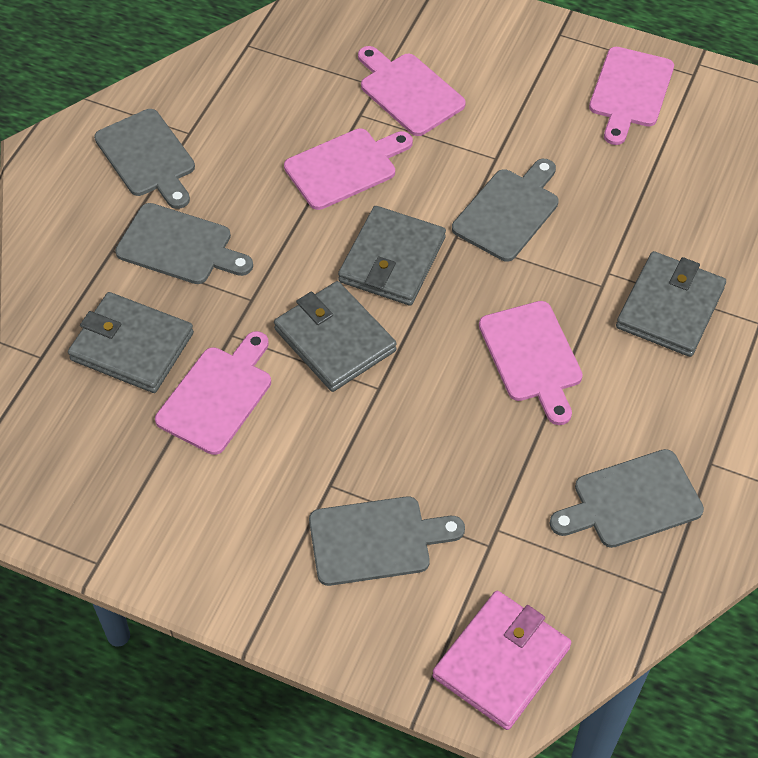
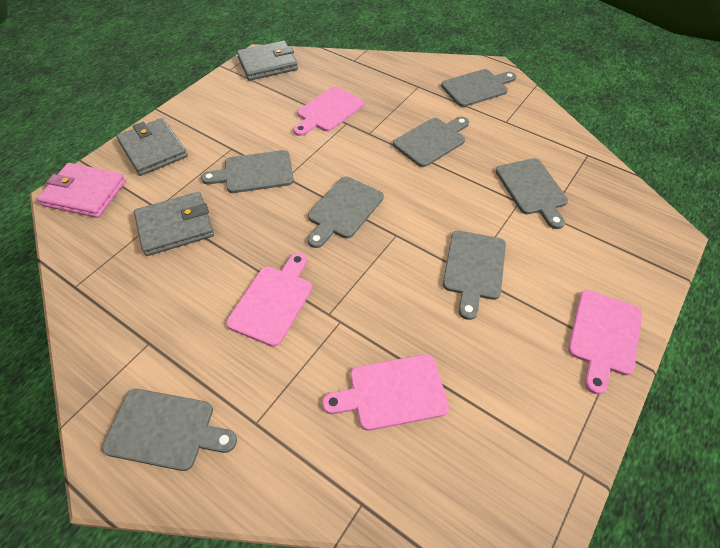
grey cutting board: [94,109,195,209] [115,203,253,284] [309,496,465,586] [452,159,559,262] [550,449,704,548] = 5 -> [102,389,237,471] [201,150,294,193] [308,177,384,248] [393,116,469,167] [441,69,516,107] [443,231,506,320] [496,158,568,229] = 7
grey wallet: [68,292,194,393] [274,281,397,392] [338,206,446,306] [616,251,726,357] = 4 -> [116,118,188,176] [134,192,214,256] [237,41,298,81] = 3
pink cutting board: [155,331,271,455] [284,128,413,210] [358,46,466,136] [479,301,583,425] [589,47,674,145] = 5 -> [226,253,312,347] [293,86,364,136] [322,354,449,431] [568,290,642,395] = 4

